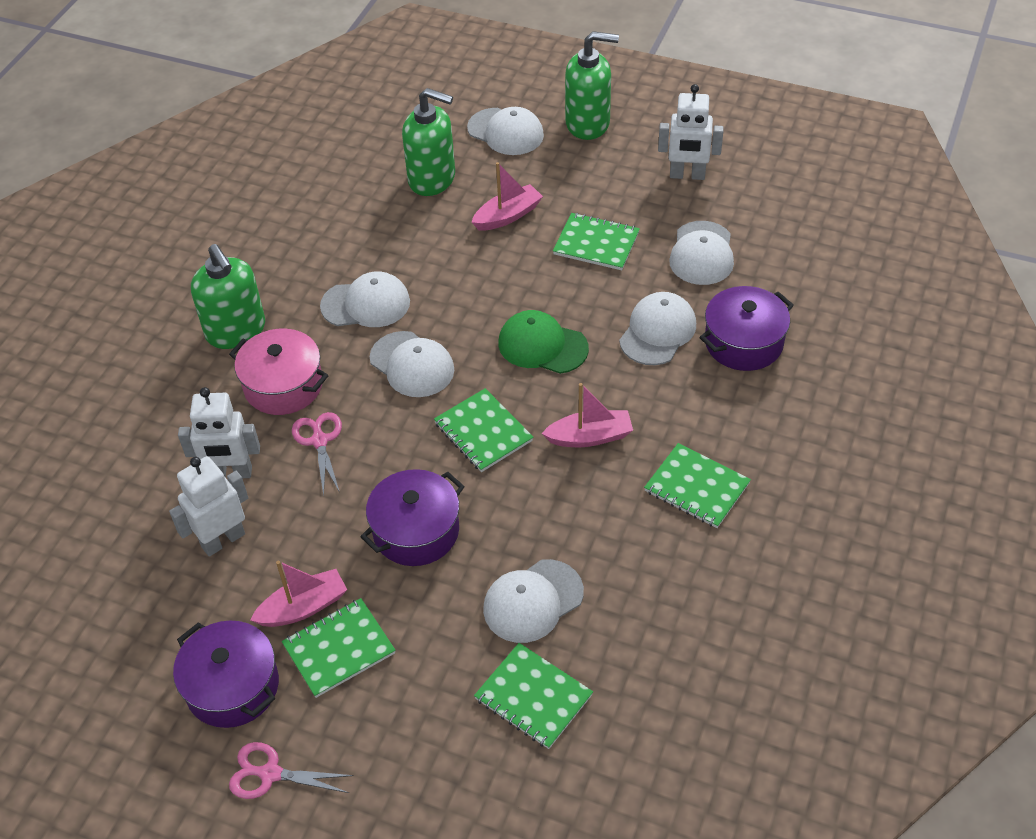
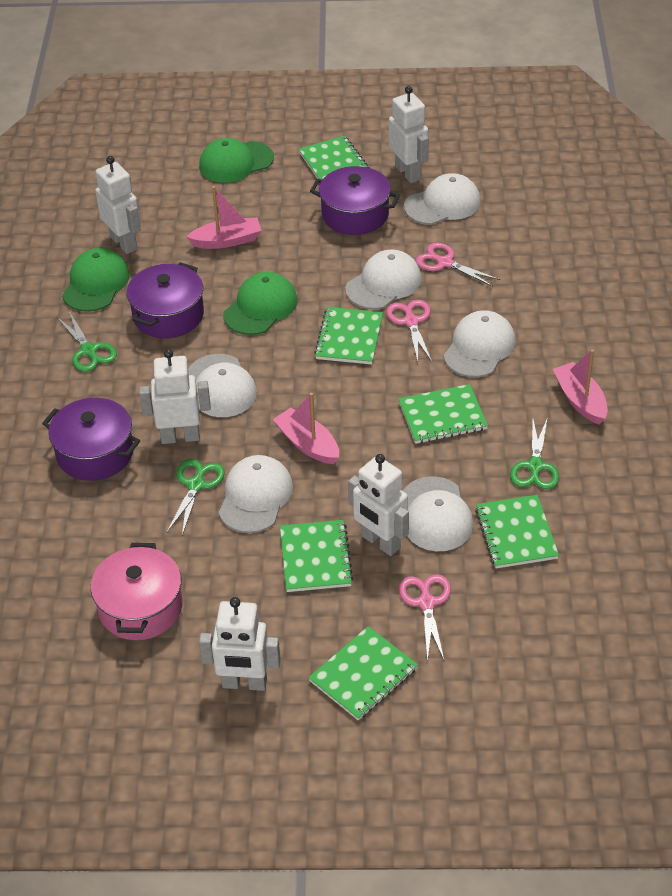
green cap: [498,310,589,374] = 1 -> [62,248,130,312] [199,138,274,183] [223,272,297,335] = 3
green notebook: [282,598,396,698] [434,388,533,472] [474,643,593,749] [553,213,640,270] [644,443,751,528] = 5 -> [280,520,354,592] [299,136,370,180] [308,626,418,720] [314,307,383,364] [399,384,488,444] [475,495,559,568] = 6
green scissors: none = 0 -> [57,312,117,372] [167,459,225,535] [510,417,559,489] = 3
green soap dispenser: [191,244,265,349] [402,88,455,196] [565,31,619,140] = 3 -> none = 0
pink scissors: [229,742,354,799] [292,412,342,496] = 2 -> [386,300,432,362] [399,574,451,662] [416,243,500,287] = 3
white robot: [169,456,248,557] [178,387,260,478] [658,84,724,180] = 3 -> [95,156,141,254] [139,349,211,444] [199,597,281,691] [348,454,409,556] [389,86,429,183] = 5

